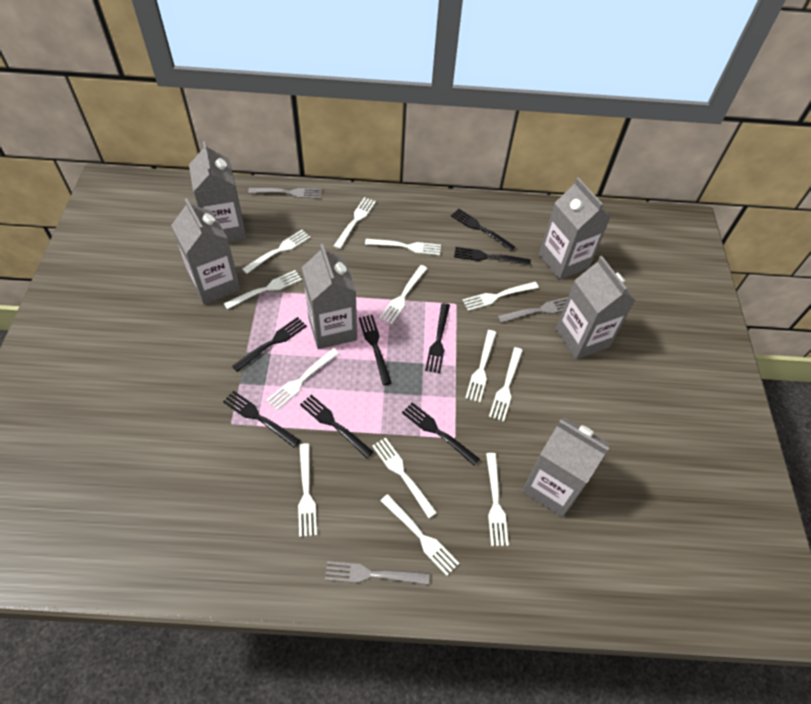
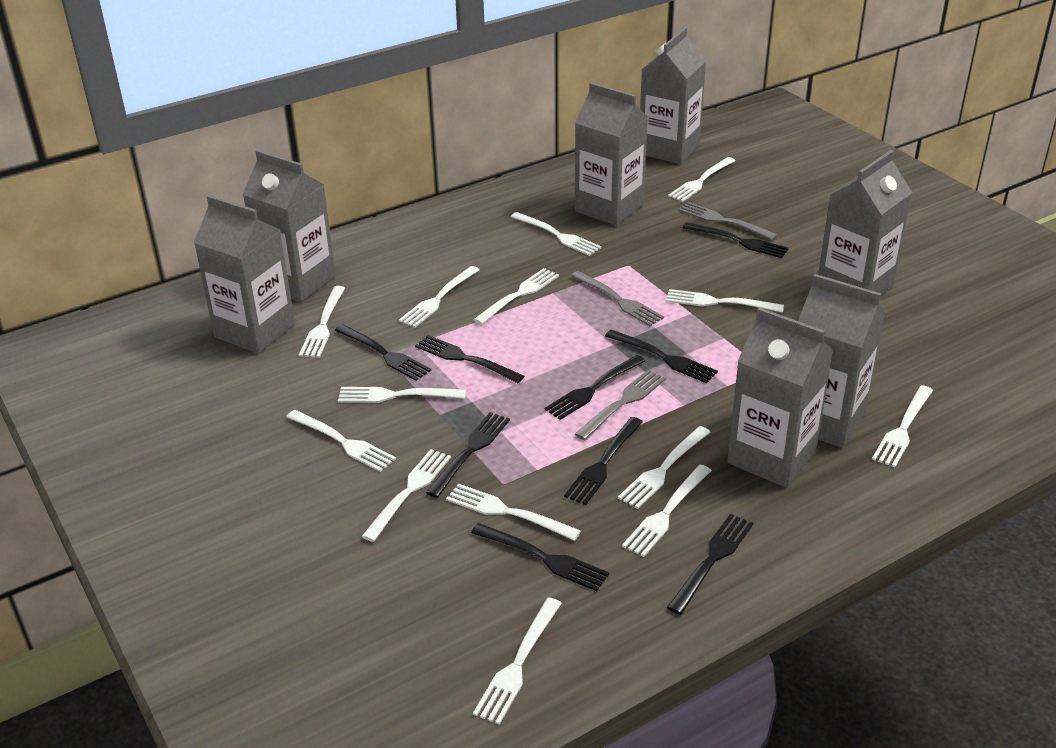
black fork: [223,391,300,448] [232,317,307,372] [300,395,374,458] [359,315,392,385] [402,402,480,466] [425,303,450,373] [451,209,515,251] [454,247,531,265] = 8 -> [335,324,431,381] [415,335,525,383] [426,412,510,498] [471,523,609,591] [544,355,645,420] [564,417,643,505] [605,329,718,383] [667,514,753,615] [683,222,789,258] = 9
grey carton: [171,198,241,305] [189,141,247,242] [302,244,357,349] [522,417,610,517] [539,177,611,280] [556,256,635,359] = 6 -> [194,195,295,354] [243,150,336,302] [575,82,648,226] [640,27,706,164] [727,307,834,488] [798,274,885,448] [818,150,912,296] = 7
white fork: [224,270,302,309] [242,230,310,274] [266,348,339,410] [298,443,317,537] [334,197,376,249] [365,239,441,255] [372,437,437,518] [379,265,428,325] [380,494,459,576] [463,282,539,311] [465,330,496,402] [486,453,509,546] [489,347,523,422] = 13 -> [286,410,396,472] [299,286,345,358] [338,387,466,403] [361,449,451,542] [399,266,480,328] [446,483,581,541] [473,268,559,325] [473,598,562,725] [511,212,602,256] [618,426,710,509] [622,465,712,557] [666,289,784,313] [668,157,736,202] [872,385,933,467] = 14

